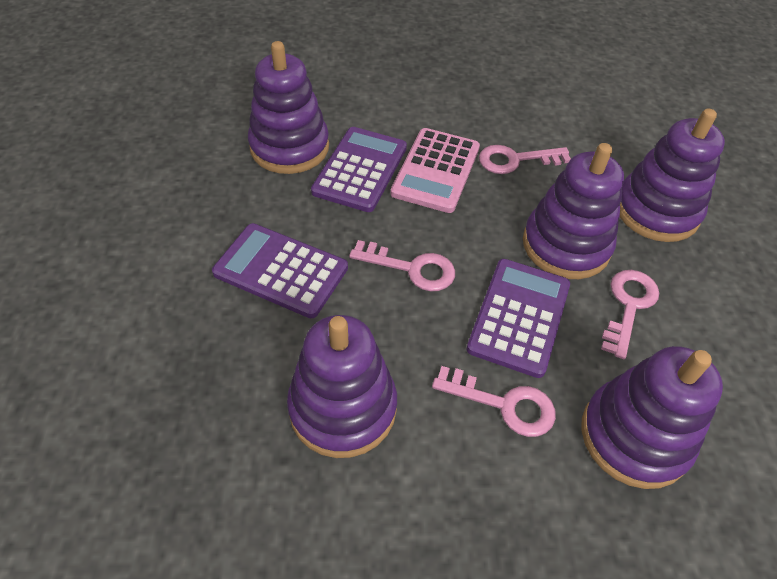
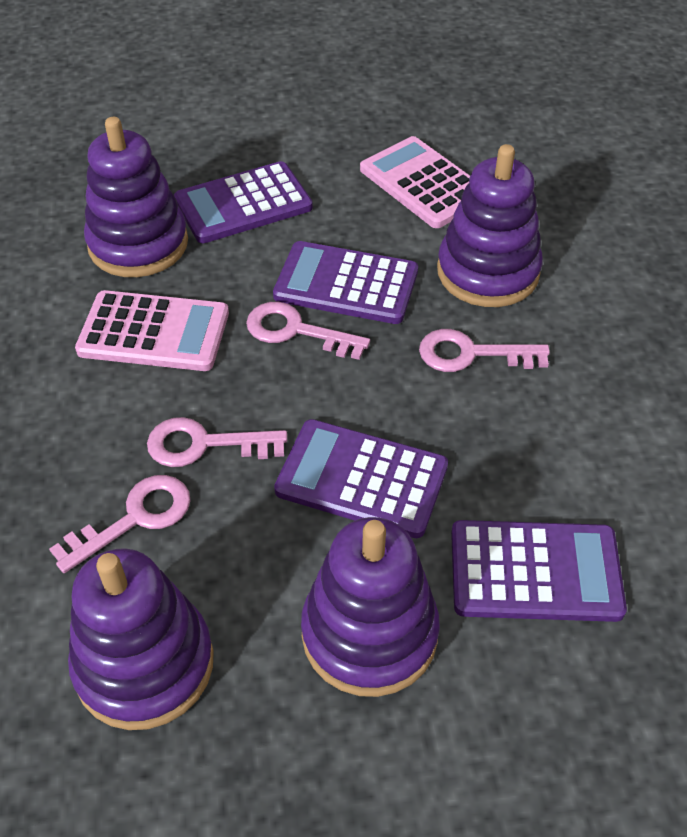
pink calculator: [391,128,480,213] = 1 -> [75,290,229,371] [360,136,470,228] = 2
purple calculator: [212,223,348,318] [311,127,407,212] [466,259,570,378] = 3 -> [174,161,313,243] [273,241,418,324] [274,419,448,538] [451,520,627,622] = 4
purple stacking toy: [248,41,329,174] [287,315,397,458] [523,143,624,279] [581,346,723,489] [620,109,725,242] = 5 -> [68,549,214,730] [84,117,188,277] [301,517,440,697] [437,144,543,307] = 4

